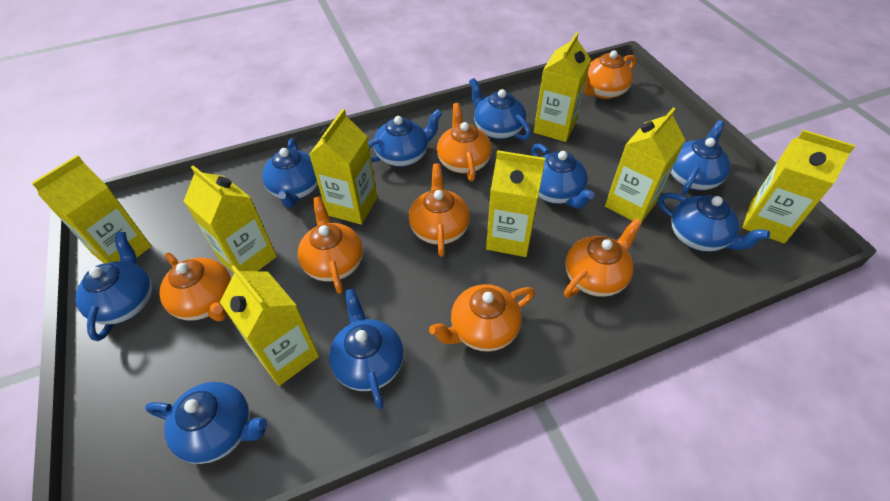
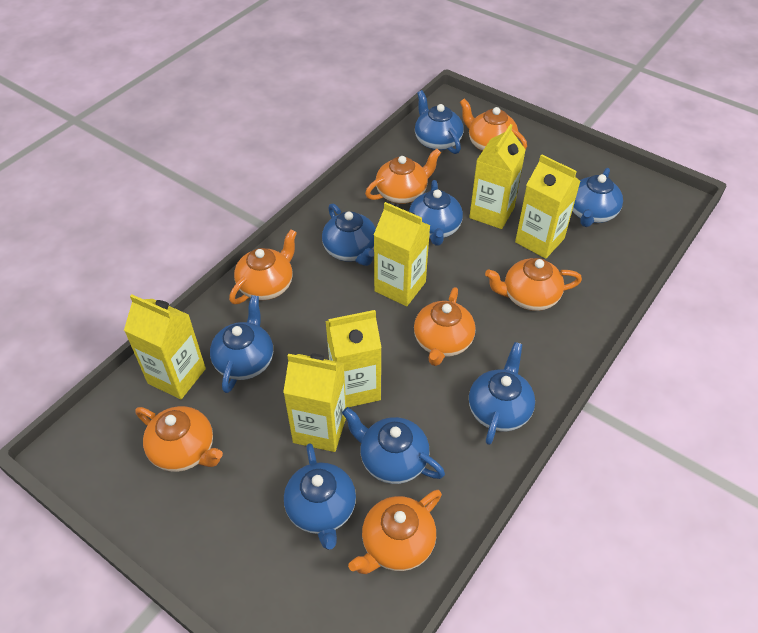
blue teapot: [75,232,152,341] [145,382,267,464] [262,138,318,208] [329,288,404,409] [368,109,442,167] [469,78,531,140] [532,143,594,209] [658,193,770,252] [670,120,730,195] = 9 -> [210,295,273,393] [284,443,356,550] [322,204,376,266] [342,407,445,484] [409,180,463,245] [415,90,464,154] [469,342,535,445] [572,168,623,227] = 8
yellow carton: [32,155,151,264] [183,165,277,273] [220,265,319,386] [309,109,377,225] [486,150,545,257] [534,32,591,142] [605,108,685,222] [743,130,855,243] = 8 -> [124,295,206,399] [283,354,346,452] [325,310,382,407] [374,202,430,306] [469,124,526,229] [515,154,581,259] = 6

